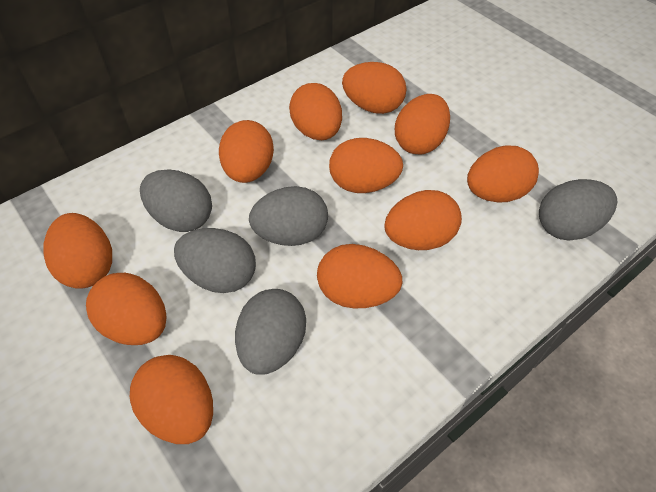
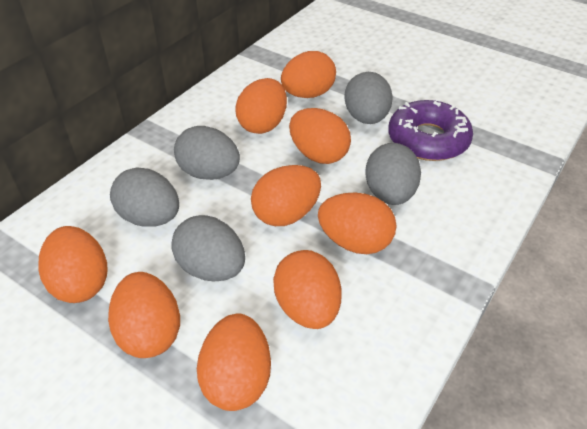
orange egg: [43,213,112,289] [86,273,167,345] [130,355,213,444] [219,120,274,183] [289,83,342,140] [317,244,402,308] [329,138,403,193] [342,62,407,114] [384,190,462,250] [395,94,450,155] [467,146,539,203] = 11 -> [39,226,107,303] [108,272,180,358] [197,313,271,411] [235,78,287,134] [251,165,321,226] [273,250,341,329] [281,51,336,98] [289,108,351,164] [318,193,397,254] = 9
purple donut: none = 0 -> [388,100,473,161] = 1

